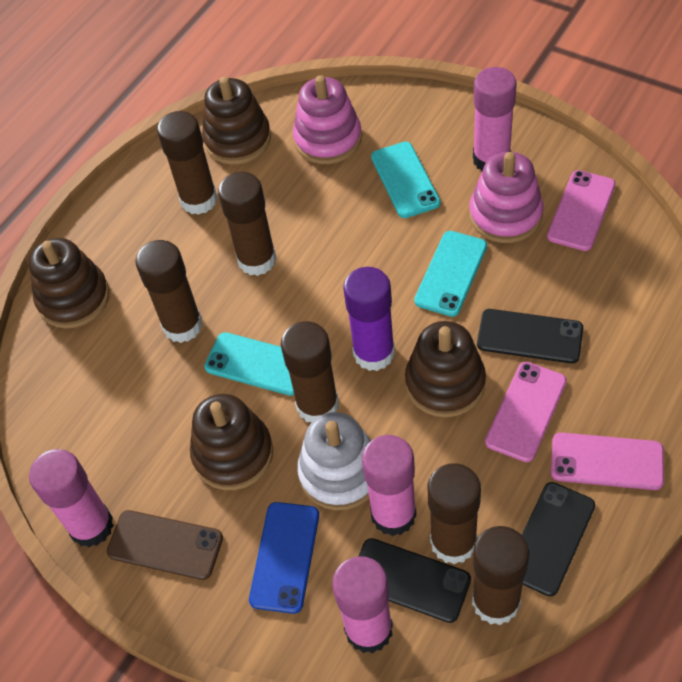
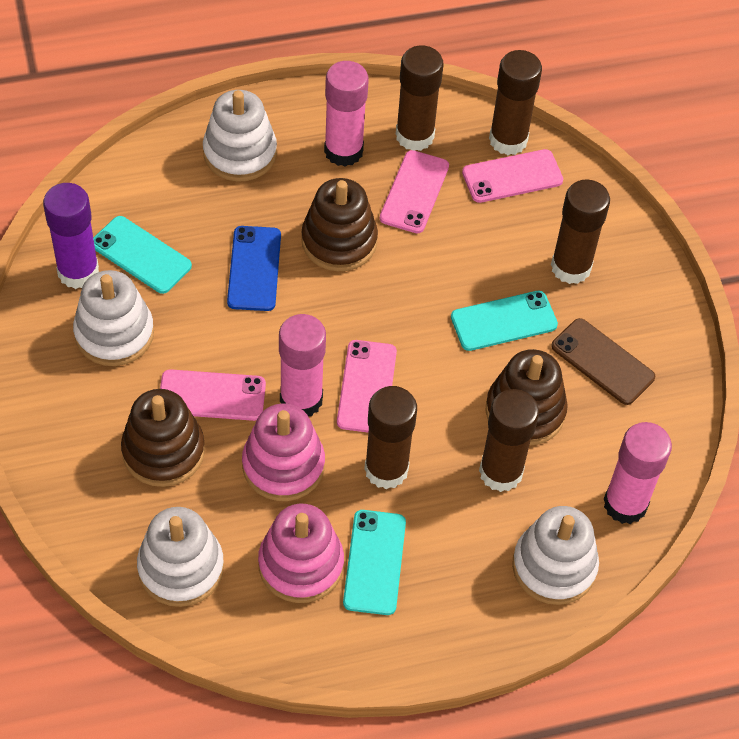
black phone: [359,538,471,623] [477,309,583,363] [522,482,595,596] = 3 -> none = 0
brown glue stick: [136,240,203,343] [157,111,218,215] [218,172,276,276] [281,321,339,423] [427,463,481,565] [472,526,530,625] = 6 -> [364,386,417,489] [396,46,444,151] [479,389,539,492] [489,50,542,155] [551,179,610,284] = 5
brown stacking toy: [29,238,110,328] [190,394,273,490] [202,77,271,165] [405,321,486,417] = 4 -> [121,389,205,487] [301,178,378,271] [486,349,568,446] = 3
pink glue stick: [29,449,114,547] [332,556,393,653] [362,435,417,536] [473,67,517,171] = 4 -> [279,314,326,416] [324,61,369,167] [604,422,672,524] = 3
pink phone: [485,362,567,462] [547,170,615,251] [551,432,664,490] = 3 -> [160,369,266,421] [337,340,397,433] [380,150,449,233] [462,149,563,203] = 4
white stacking toy: [297,412,371,510] = 1 -> [73,270,154,366] [137,507,224,607] [203,90,277,182] [512,506,599,605] = 4

